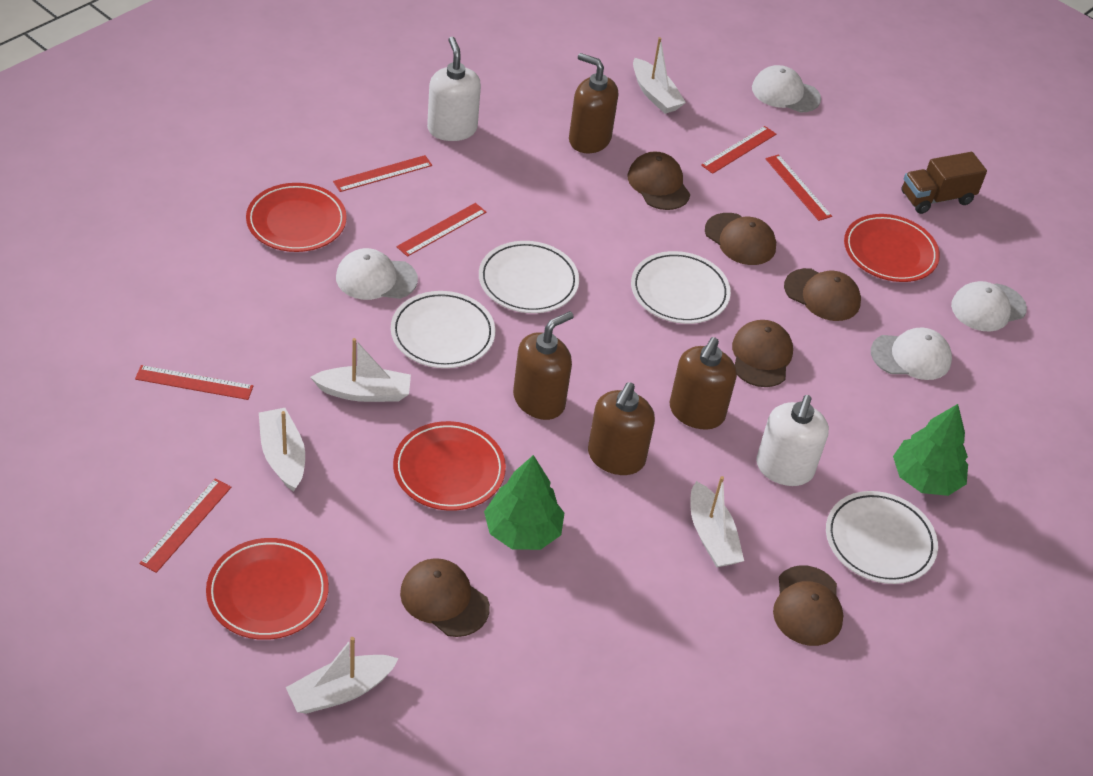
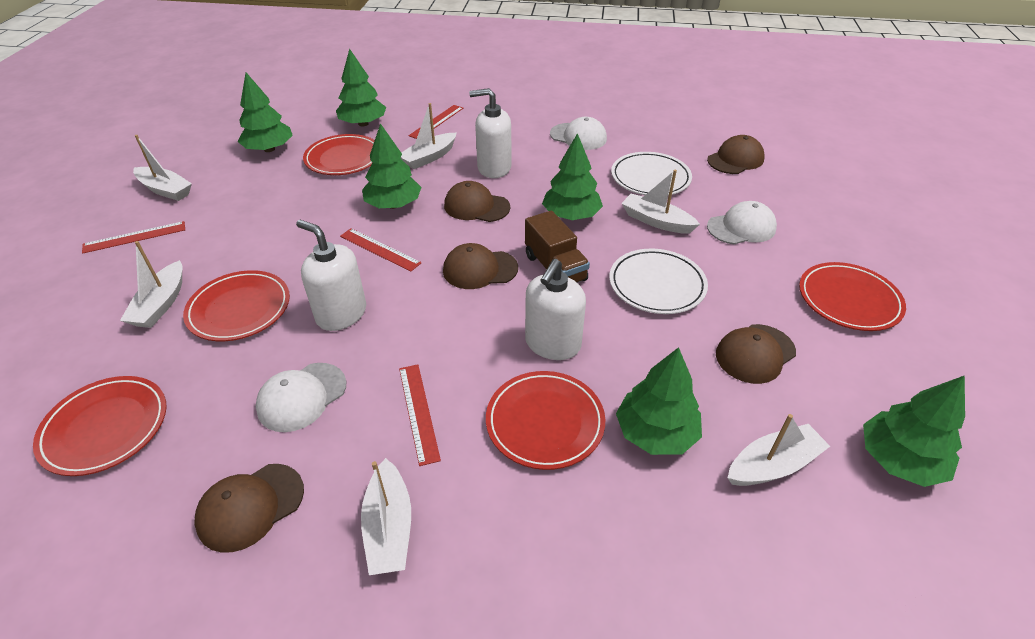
brown cap: [400,558,490,637] [628,151,690,210] [705,213,776,265] [732,320,793,387] [773,565,843,646] [784,268,861,321] = 6 -> [194,464,304,553] [443,243,518,289] [444,181,510,222] [707,135,765,174] [716,324,796,384] = 5
brown soap dispenser: [513,311,574,420] [569,53,618,153] [588,382,655,475] [670,337,737,430] = 4 -> none = 0
green tree: [484,455,564,550] [893,404,968,496] = 2 -> [238,73,293,152] [336,49,386,126] [362,123,422,209] [542,133,603,220] [616,347,702,455] [863,375,965,487] = 6
red plate: [206,538,329,640] [246,183,347,252] [393,421,506,511] [844,214,940,282] = 4 -> [33,376,167,476] [183,270,290,341] [303,134,375,175] [486,371,605,470] [799,262,906,331] = 5
red ruler: [135,365,253,400] [139,479,231,573] [333,155,432,192] [396,203,486,257] [701,126,776,174] [765,154,832,221] = 6 -> [82,221,185,254] [340,228,422,272] [399,364,441,466] [408,105,463,139] = 4
white boat: [259,408,305,492] [286,637,399,714] [310,338,411,402] [633,37,686,114] [690,476,744,567] = 5 -> [120,241,182,328] [133,135,192,201] [361,458,411,575] [401,103,457,169] [621,170,700,234] [728,414,830,486] = 6
white cap: [336,248,418,300] [752,65,821,113] [871,328,952,380] [951,281,1027,331] = 4 -> [256,363,346,432] [550,117,607,150] [707,201,777,244] = 3
white plate: [391,291,495,368] [479,241,579,313] [631,251,731,324] [826,491,938,584] = 4 -> [609,249,708,314] [611,152,692,195] = 2
white soap dispenser: [427,37,481,141] [756,395,829,486] = 2 -> [296,220,366,331] [469,88,512,178] [525,259,586,360] = 3

